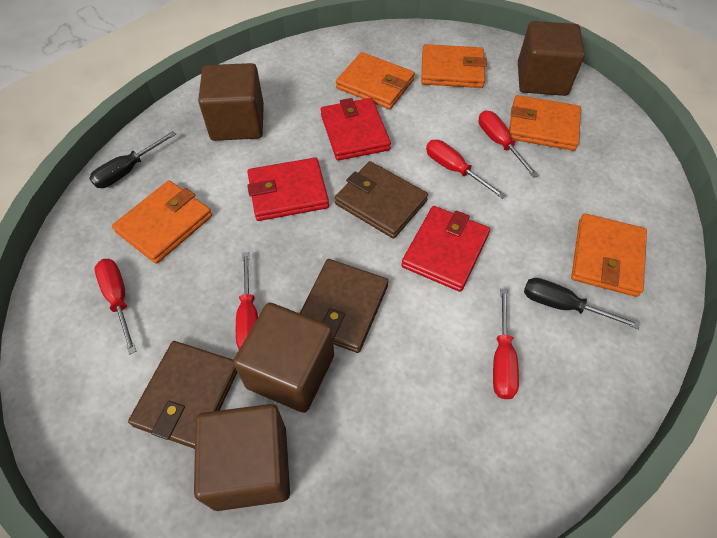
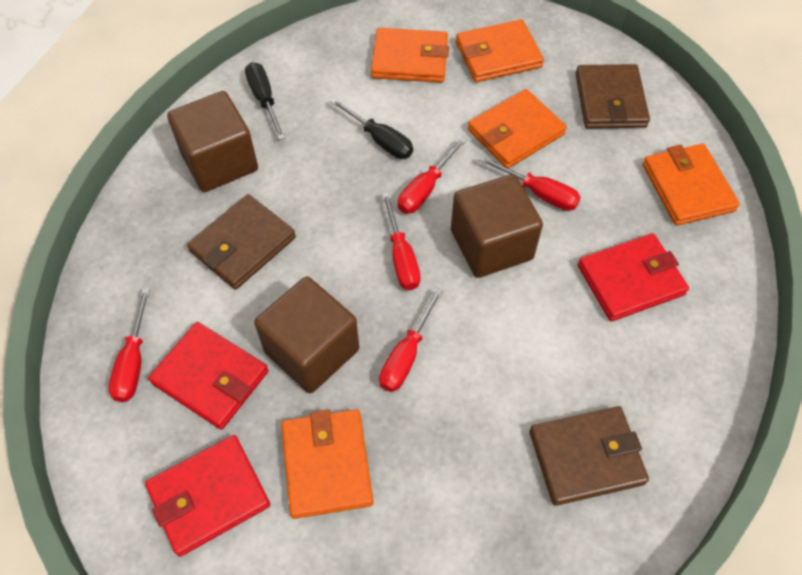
brown cube: [194,404,290,511] [198,63,264,141] [233,303,334,413] [518,21,585,96] = 4 -> [167,91,258,192] [254,277,359,393] [451,174,543,278] = 3

